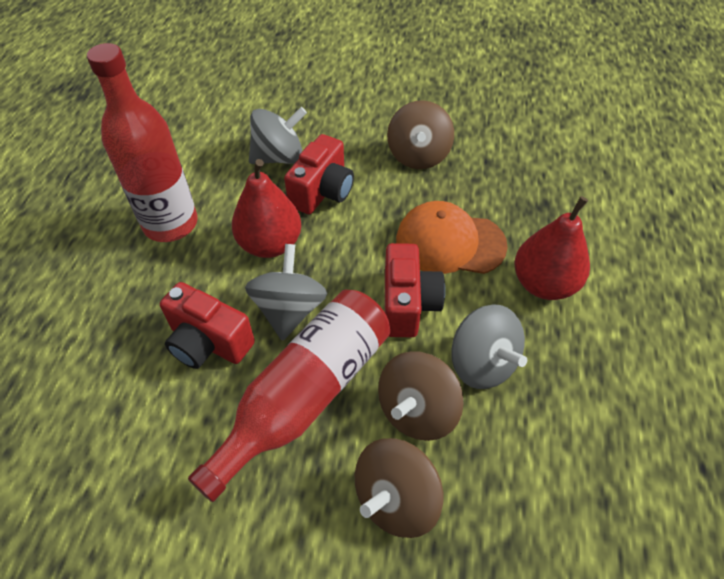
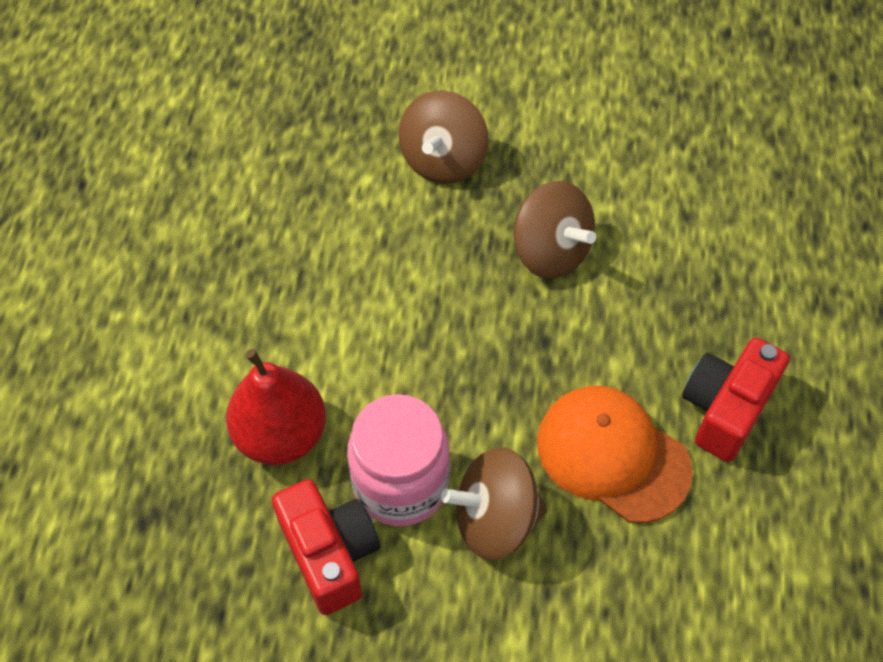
grey spinning top: [245,244,327,341] [249,107,307,164] [451,304,527,389] = 3 -> none = 0
pink jar: none = 0 -> [347,394,450,526] = 1
red bottle: [87,43,198,242] [188,290,390,502] = 2 -> none = 0
red camera: [160,282,255,369] [284,134,354,214] [385,243,445,337] = 3 -> [272,479,380,615] [682,338,790,462] = 2
red pear: [232,159,301,258] [515,196,590,300] = 2 -> [226,349,326,465] = 1

